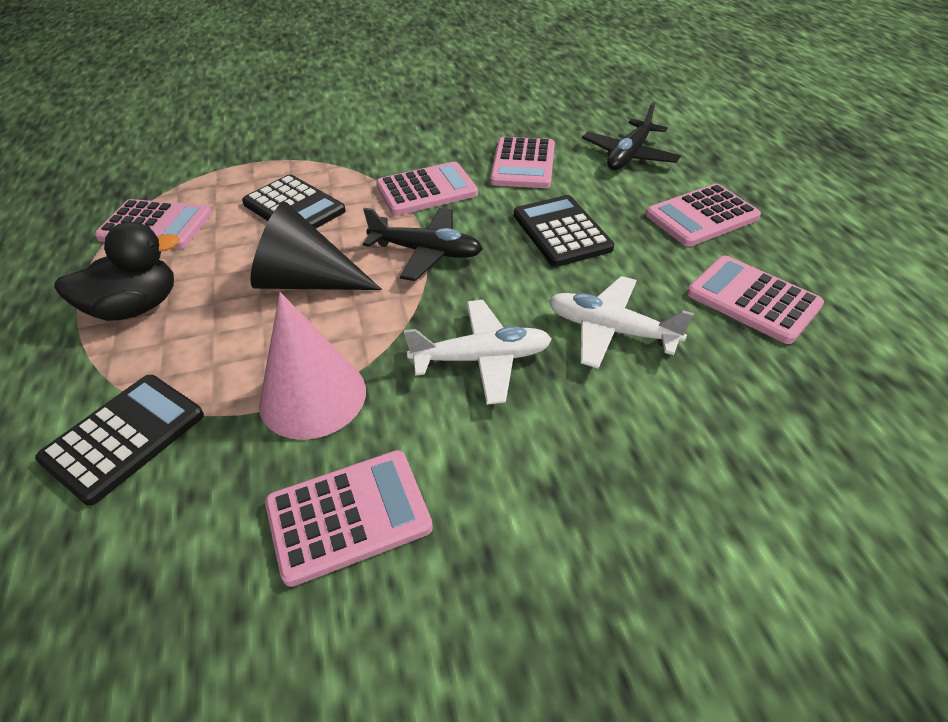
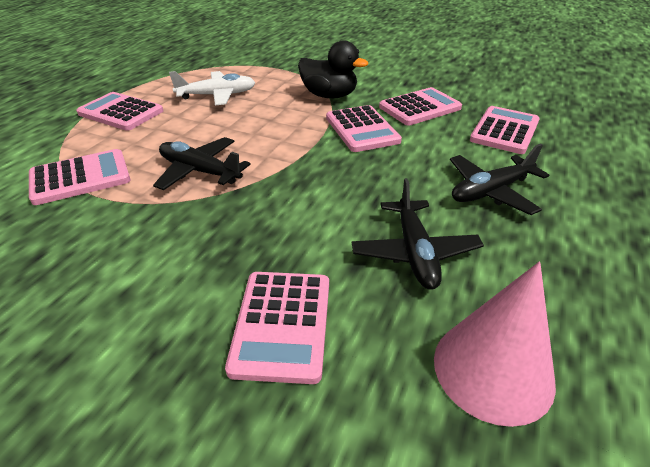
black calculator: [35,375,204,506] [242,175,346,229] [514,195,614,267] = 3 -> none = 0
black cone: [251,202,382,290] = 1 -> none = 0
black plane: [363,208,483,281] [582,102,681,170] = 2 -> [153,137,251,190] [351,178,484,290] [450,144,549,215] = 3
white plane: [404,300,552,405] [549,276,694,369] = 2 -> [169,71,255,105] = 1

